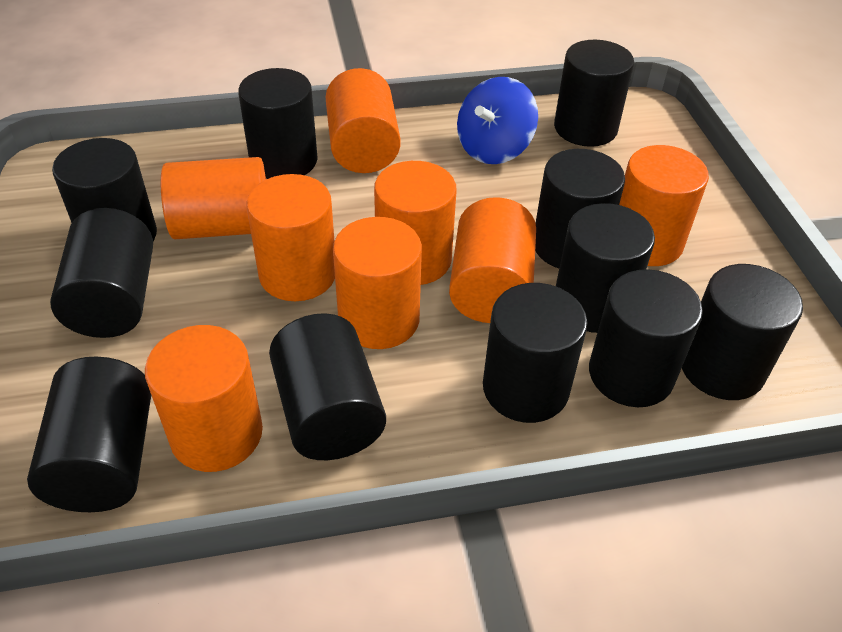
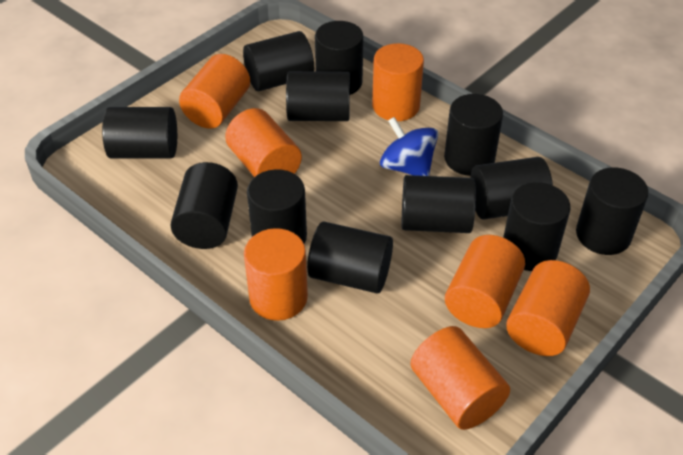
black cylinder: [27,357,151,512] [50,208,153,338] [52,138,157,241] [238,68,318,179] [269,313,386,460] [483,283,587,423] [535,149,625,268] [554,40,634,147] [556,203,655,333] [589,269,703,407] [682,264,803,400] = 11 -> [102,107,177,159] [171,162,238,249] [243,31,314,91] [247,169,307,244] [286,71,350,121] [307,221,393,293] [315,21,364,95] [402,175,476,233] [444,94,503,176] [470,157,553,220] [503,182,571,271] [576,167,649,255] = 12
orange cylinder: [145,325,263,472] [161,157,266,239] [247,174,335,301] [326,68,401,173] [333,217,422,349] [374,161,457,285] [449,197,536,323] [619,145,709,266] = 8 -> [179,54,250,129] [225,108,302,177] [244,228,308,321] [372,43,424,121] [410,326,510,430] [445,235,525,328] [506,260,590,356] = 7

